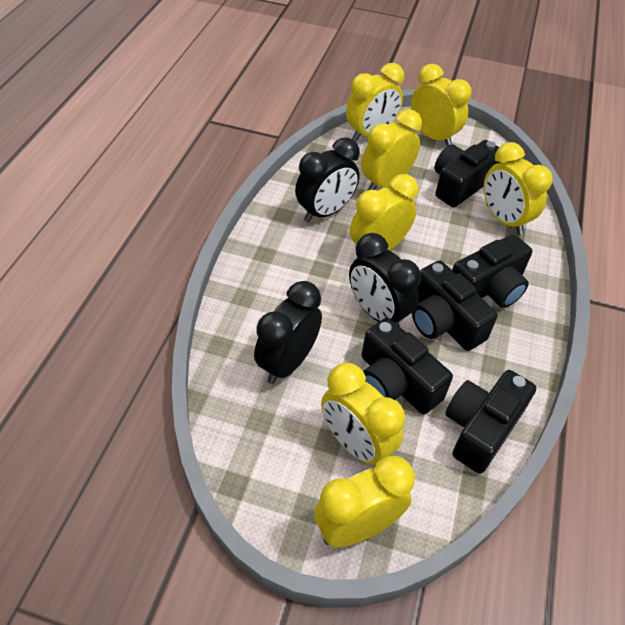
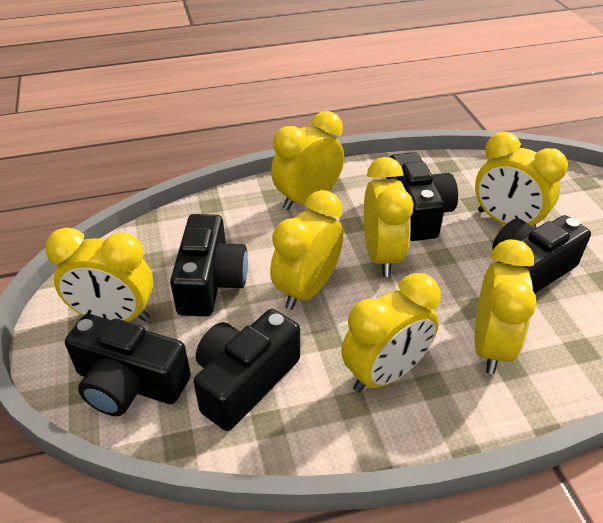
black clock: [254,281,322,384] [295,137,360,222] [349,233,421,326] = 3 -> none = 0

